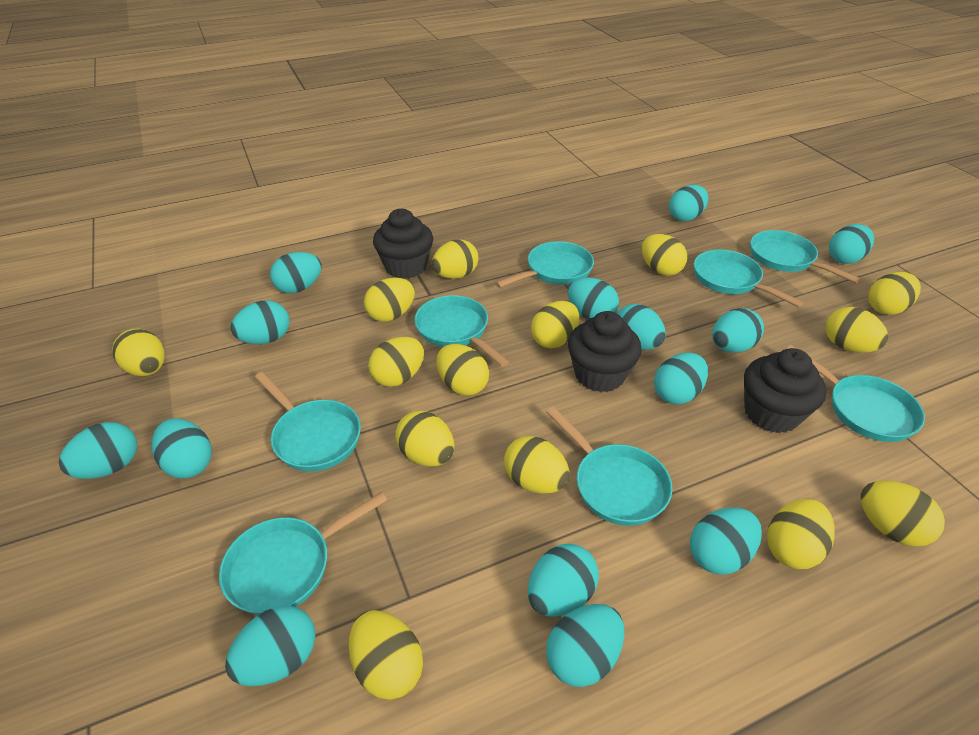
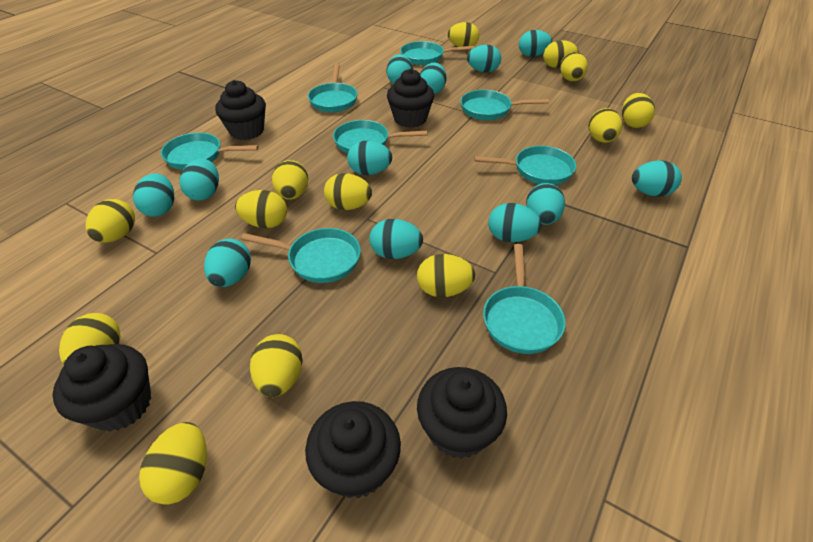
black cupcake: [373,209,433,279] [568,311,642,392] [744,348,826,433] = 3 -> [53,344,151,431] [215,80,266,140] [305,401,401,499] [387,69,434,128] [417,367,507,459] = 5
turquoise egg: [59,422,137,479] [152,418,212,479] [225,605,315,686] [230,300,290,344] [270,252,322,294] [528,544,599,617] [546,604,624,687] [568,277,619,319] [617,304,666,350] [654,353,708,404] [669,185,709,221] [690,508,762,575] [712,308,764,353] [829,224,874,264] = 14 -> [133,173,174,217] [179,159,219,200] [204,238,251,287] [347,141,392,175] [369,219,423,259] [386,54,413,84] [420,63,446,94] [467,45,501,72] [488,203,542,242] [519,30,552,57] [526,183,565,225] [632,160,682,197] = 12
yellow egg: [112,329,165,376] [349,610,423,700] [364,278,415,322] [368,337,424,387] [395,411,454,466] [432,240,479,279] [436,344,489,396] [504,436,570,494] [531,301,579,348] [642,234,687,276] [767,499,835,569] [826,307,888,353] [861,480,945,547] [868,272,921,315] = 14 -> [59,313,120,365] [85,199,135,243] [139,422,207,505] [235,190,287,228] [250,334,303,397] [272,160,308,200] [324,173,372,210] [417,254,475,297] [448,22,479,47] [543,40,578,68] [560,52,588,81] [588,108,622,143] [622,93,655,128] = 13

